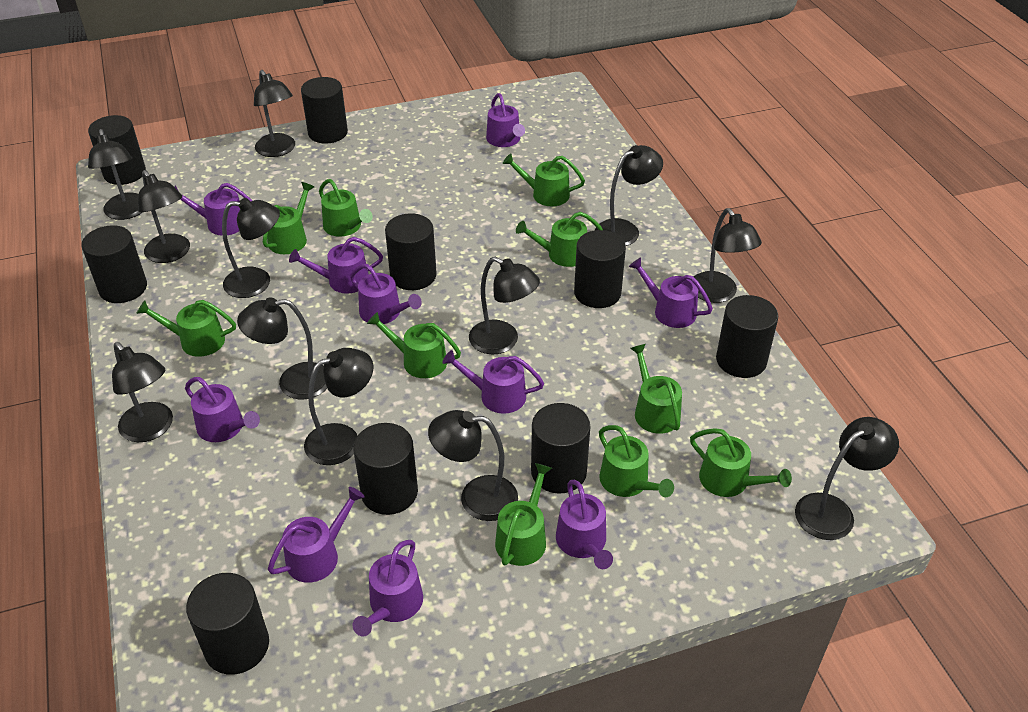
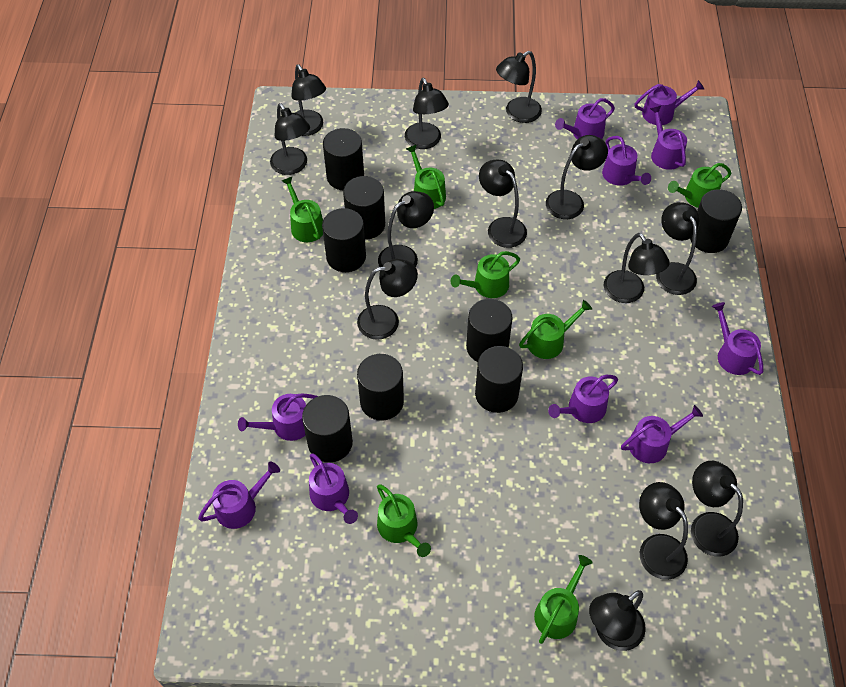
black cylinder: [81,225,147,303] [88,115,146,185] [186,573,269,675] [301,77,348,144] [353,423,418,515] [385,214,437,290] [531,403,591,493] [574,230,626,308] [716,295,778,378] = 9 -> [302,395,353,463] [322,208,366,272] [323,128,364,190] [343,176,385,239] [357,354,404,421] [466,299,513,362] [475,346,523,413] [690,189,742,253] = 8
black lamp: [88,129,142,220] [112,342,173,442] [138,170,190,263] [222,198,280,298] [237,297,327,400] [254,70,295,157] [304,348,374,465] [428,410,518,521] [469,257,540,354] [595,145,663,246] [694,208,762,303] [795,417,899,540] = 12 -> [270,103,310,175] [291,65,326,136] [357,259,418,340] [378,191,434,267] [405,78,449,149] [479,160,527,248] [496,51,542,123] [546,135,608,219] [589,590,646,651] [604,233,670,303] [639,482,688,580] [656,202,700,295] [691,461,743,556] = 13
green watering can: [136,300,236,357] [263,182,314,254] [319,179,373,237] [367,312,461,378] [495,463,552,566] [503,153,585,206] [516,212,603,267] [599,425,674,497] [630,344,682,434] [690,428,792,497] = 10 -> [282,177,323,242] [377,484,431,557] [406,145,446,209] [451,251,520,298] [519,300,592,359] [534,555,593,644] [668,163,731,208] = 7

